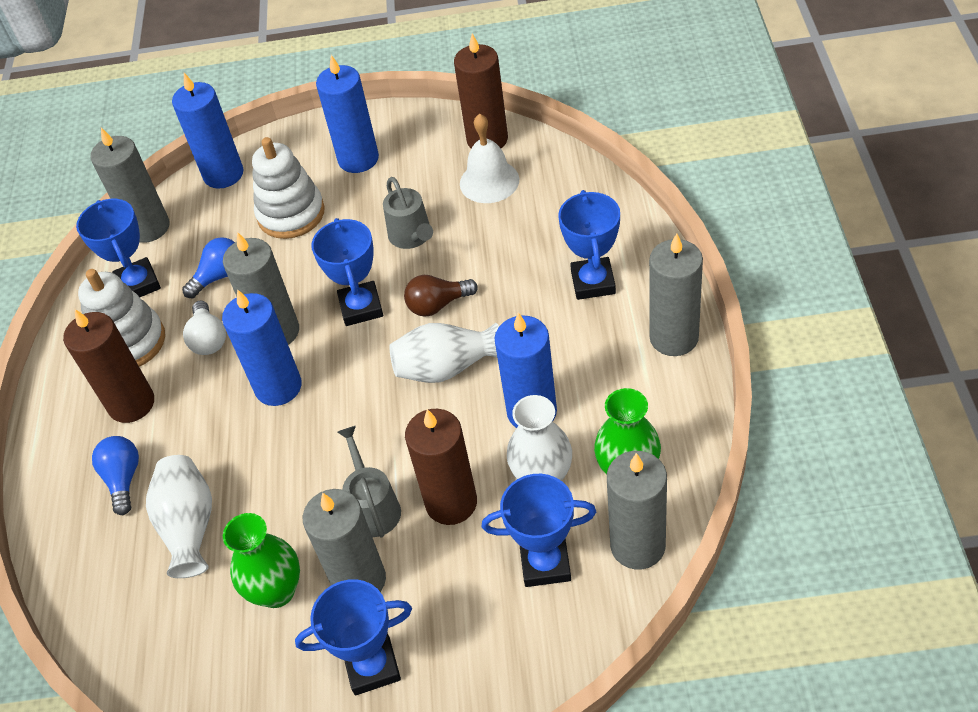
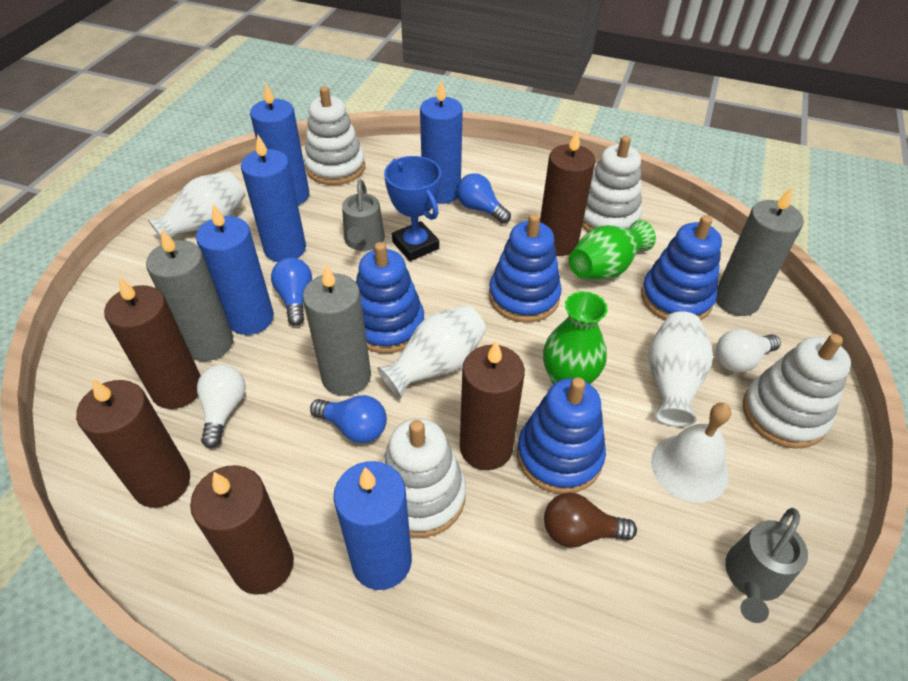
blue candle: [172,73,244,189] [222,289,302,406] [316,55,379,173] [494,313,557,428] = 4 -> [196,204,274,335] [241,134,306,262] [250,83,309,205] [333,461,412,590] [420,80,463,204] = 5
blue light bulb: [92,436,139,515] [182,237,235,298] = 2 -> [271,257,312,326] [310,395,387,443] [457,173,511,224] = 3
blue stacking toy: none = 0 -> [356,242,424,353] [489,213,562,322] [517,377,606,494] [641,215,722,320] = 4
blue trophy: [76,199,161,297] [295,579,412,695] [311,218,383,326] [482,474,596,587] [558,190,620,300] = 5 -> [384,156,441,261] = 1
brown candle: [63,309,154,423] [405,409,477,525] [454,34,508,148] = 3 -> [76,378,190,508] [104,277,201,409] [190,465,294,595] [460,340,525,470] [540,129,596,256] = 5
grey candle: [90,128,169,243] [223,232,299,345] [303,489,386,592] [607,451,667,569] [649,233,703,356] = 5 -> [146,230,233,361] [303,265,371,396] [716,187,804,316] = 3
white light bulb: [183,300,226,355] = 1 -> [197,365,246,448] [716,329,781,373] = 2
white stacking toy: [78,269,165,367] [252,137,325,239] = 2 -> [304,86,365,185] [382,418,466,538] [582,136,642,232] [743,334,851,449] = 4

